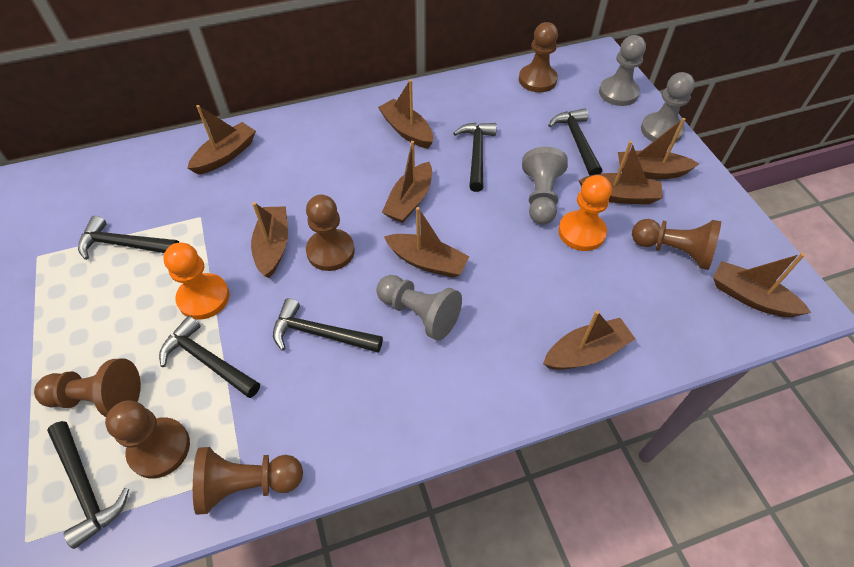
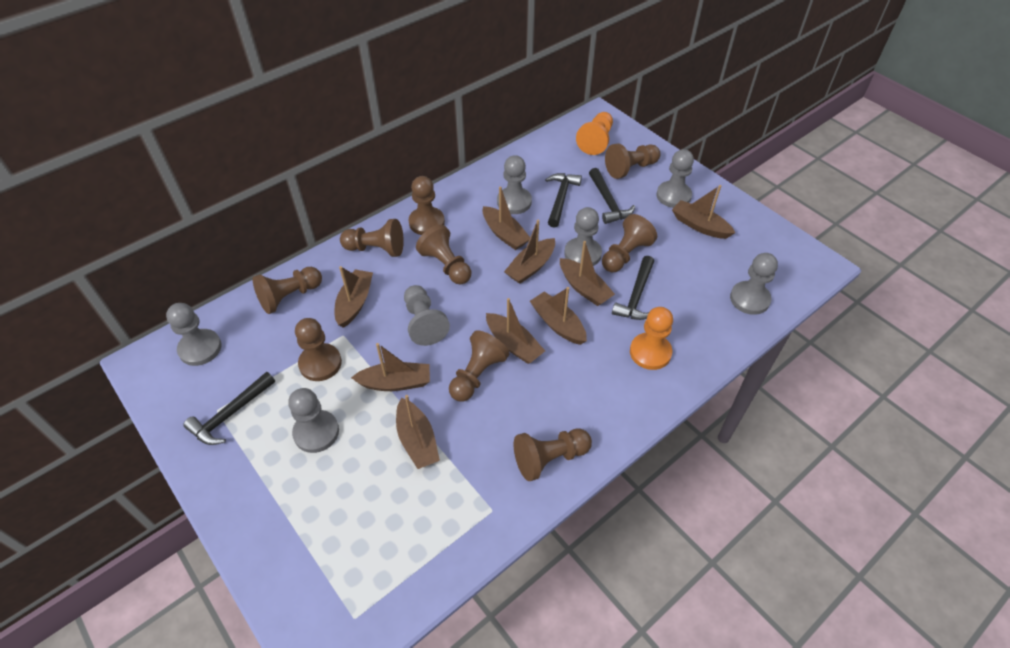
black hammer: [47,421,129,549] [78,216,179,260] [159,316,260,398] [273,298,383,353] [453,123,497,192] [548,108,602,176] = 6 -> [183,372,275,445] [545,173,582,228] [589,168,635,224] [612,256,654,320] = 4
brown pawn: [34,359,141,417] [105,400,190,479] [193,447,303,515] [306,195,355,271] [519,22,558,92] [632,219,721,270] = 6 -> [253,267,322,314] [295,318,342,381] [340,219,404,257] [409,176,445,235] [416,225,471,285] [449,330,509,402] [514,429,592,481] [602,214,657,272] [605,143,660,179] = 9
grey pawn: [376,275,462,341] [522,147,568,225] [599,35,646,106] [641,72,695,144] = 4 -> [166,303,221,366] [288,388,339,453] [404,285,450,346] [497,155,532,214] [564,207,602,266] [656,149,694,208] [730,253,778,315] = 7

